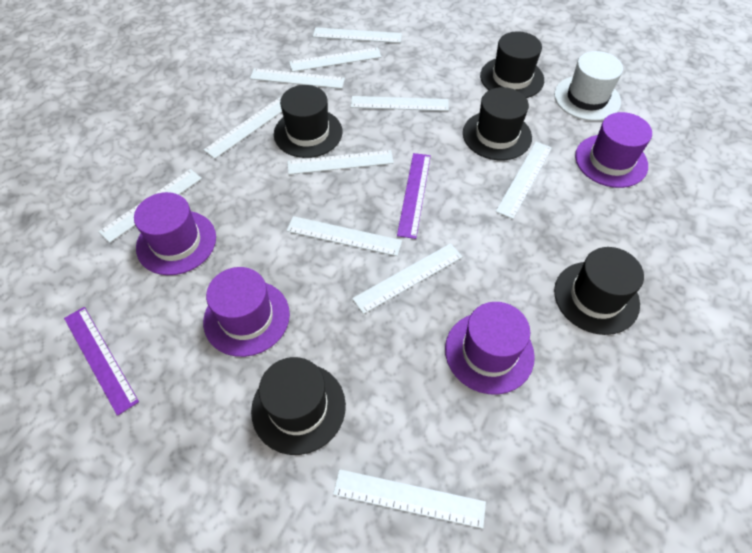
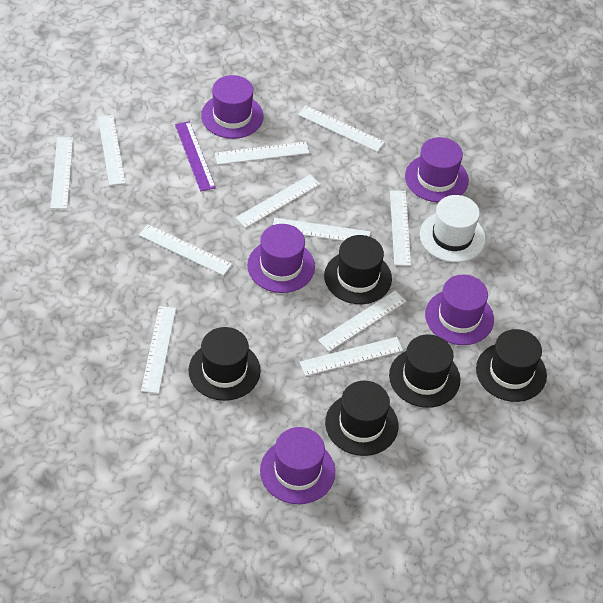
purple hat: [134,192,216,275] [203,267,290,357] [445,302,535,394] [575,112,652,188] = 4 -> [201,75,263,139] [247,224,315,293] [260,427,335,504] [405,137,469,203] [425,274,494,345] = 5
purple ruler: [64,307,139,416] [397,153,431,239] = 2 -> [175,121,216,191] = 1

